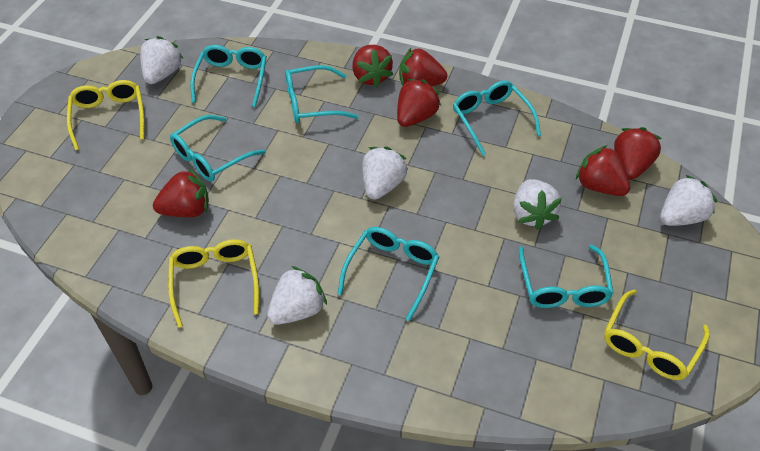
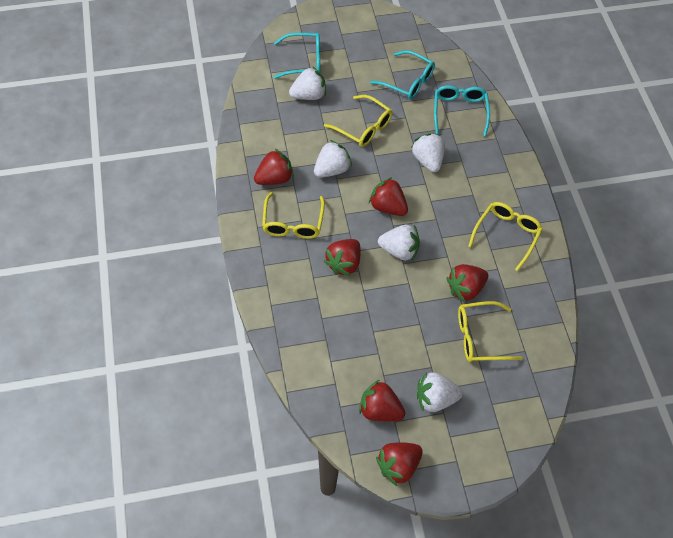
turquoise glasses: [170,115,266,182] [190,45,267,107] [285,65,359,123] [337,227,440,321] [453,81,541,156] [519,245,614,308] = 6 -> [274,33,320,79] [370,50,435,99] [434,85,490,136] = 3
yellow glasses: [67,80,144,150] [168,239,259,328] [604,289,710,380] = 3 -> [262,192,325,239] [324,95,392,147] [458,301,523,362] [468,202,543,271] = 4

